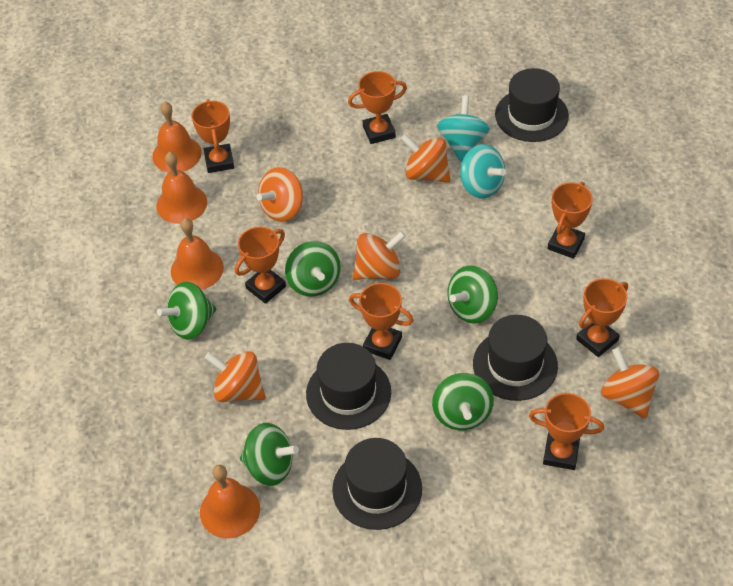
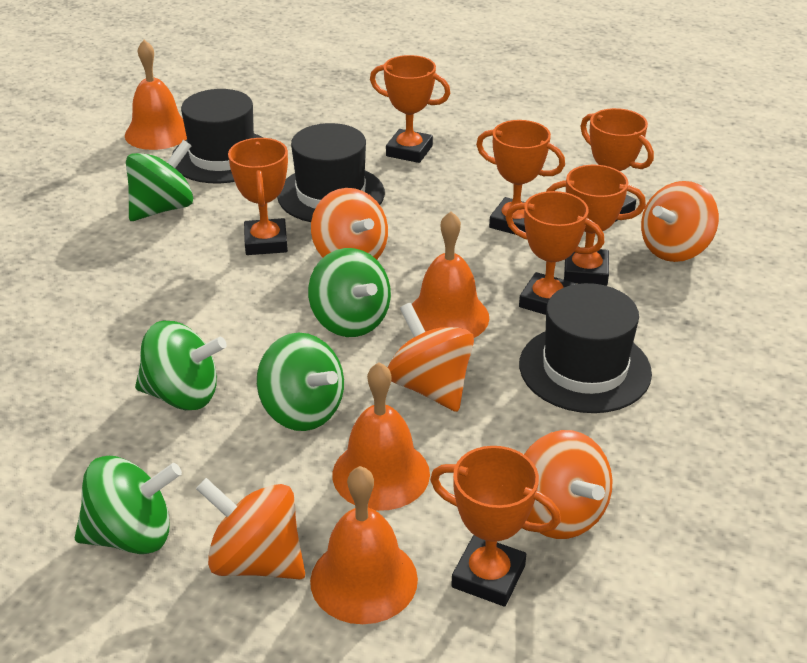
black hat: [306,343,391,430] [332,438,422,530] [473,315,558,401] [495,68,569,142] = 4 -> [172,89,263,183] [277,123,385,222] [519,283,652,413] = 3
turquoise spinning top: [437,96,490,161] [460,144,506,199] = 2 -> none = 0

